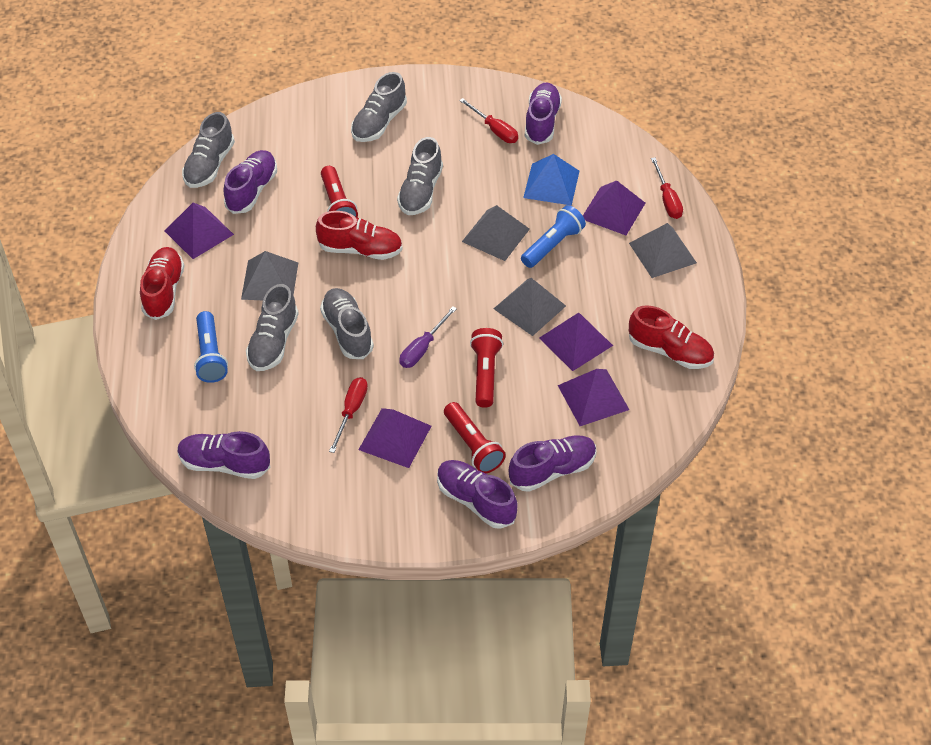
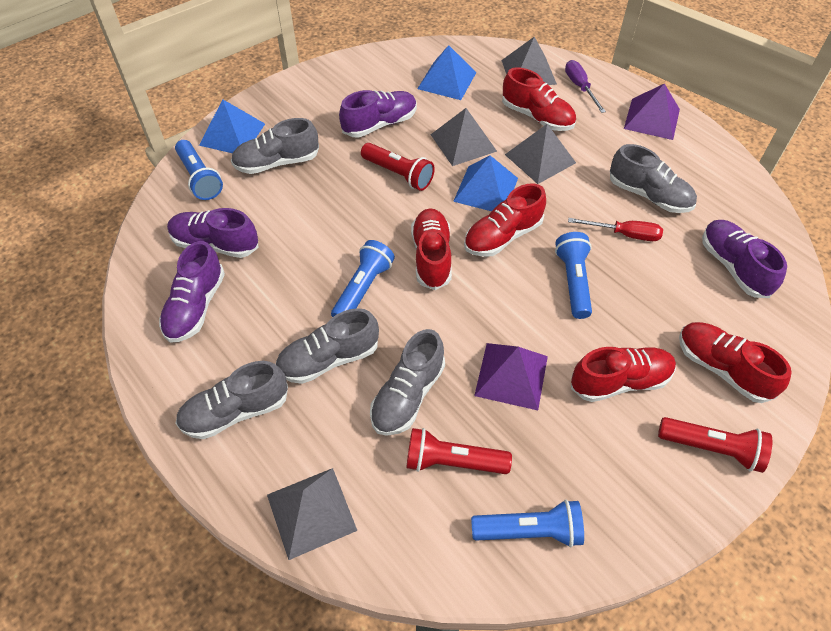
blue flashlight: [194,311,228,383] [521,205,586,268] = 2 -> [175,140,223,200] [331,240,395,317] [471,500,584,548] [555,232,592,319] = 4
blue pyramid: [523,154,579,205] = 1 -> [199,99,265,153] [417,45,476,100] [453,155,518,211] = 3
purple pyramid: [165,203,234,259] [358,408,431,468] [539,313,613,371] [558,369,629,426] [583,181,645,235] = 5 -> [474,343,548,410] [624,83,680,140] = 2
purple shoe: [178,431,270,479] [224,150,277,214] [437,460,517,529] [508,435,597,492] [525,83,562,145] = 5 -> [159,241,225,343] [167,208,259,258] [339,90,417,138] [702,220,787,298] = 4
red screwdriver: [329,377,368,453] [459,98,518,143] [651,157,683,219] = 3 -> [568,218,663,241] = 1
red shoe: [140,247,184,320] [316,211,403,260] [629,305,714,369] = 3 -> [411,208,452,290] [464,183,546,257] [502,67,576,131] [571,347,676,402] [679,322,792,403] = 5

